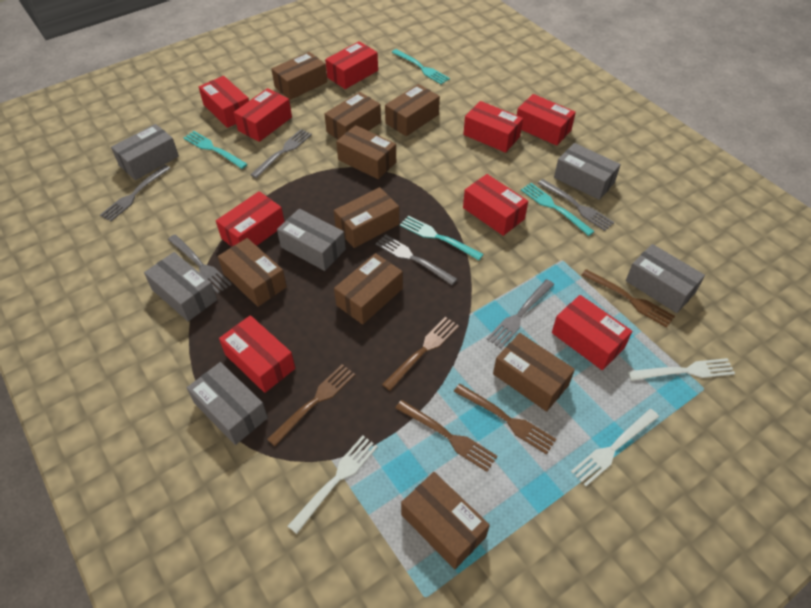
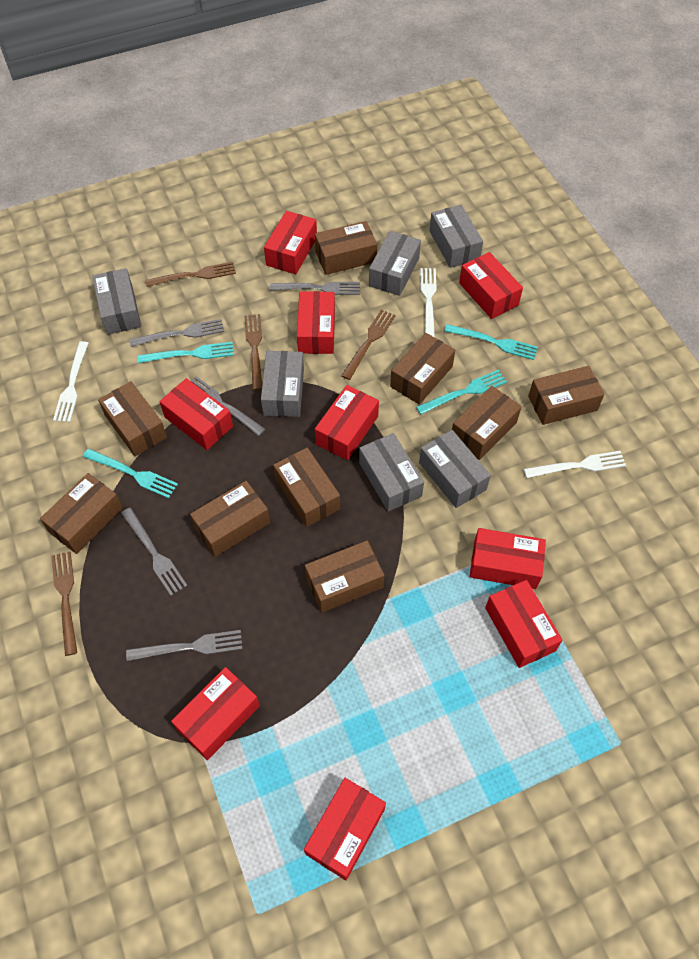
brown fork: [267,364,356,446] [382,317,459,391] [396,400,498,472] [454,384,556,455] [582,269,675,328] = 5 -> [51,552,77,656] [145,262,236,287] [244,314,262,390] [341,309,396,380] = 4
grey fork: [100,165,171,222] [168,234,232,293] [250,129,312,178] [376,234,457,285] [487,279,554,349] [538,179,615,231] = 6 -> [121,508,187,596] [126,630,242,661] [129,319,224,347] [191,377,265,436] [270,282,360,295] = 5

